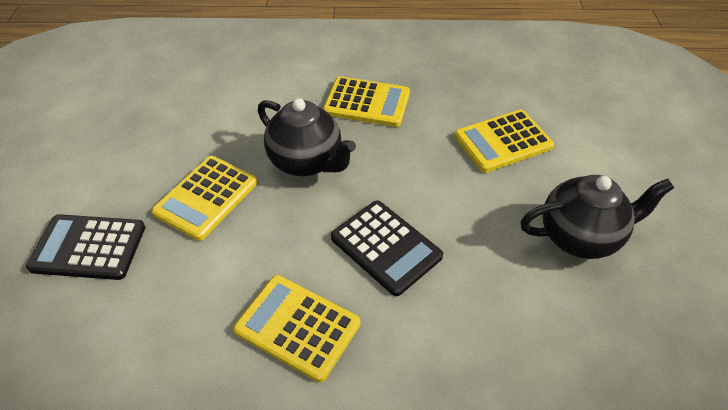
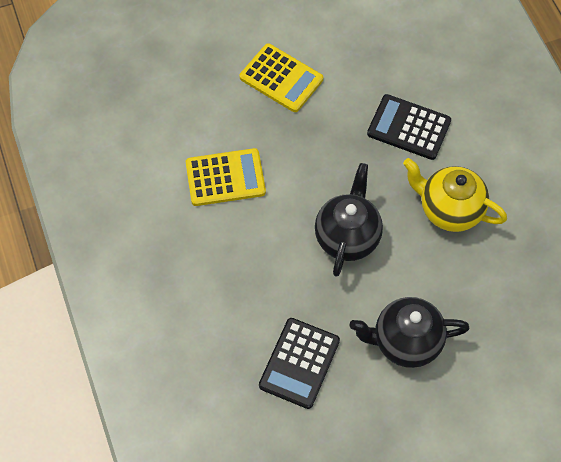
yellow calculator: [151,156,257,241] [233,275,360,382] [323,76,410,127] [454,110,554,173] = 4 -> [186,148,266,206] [240,43,323,112] = 2
yellow teapot: none = 0 -> [403,158,507,232] = 1

